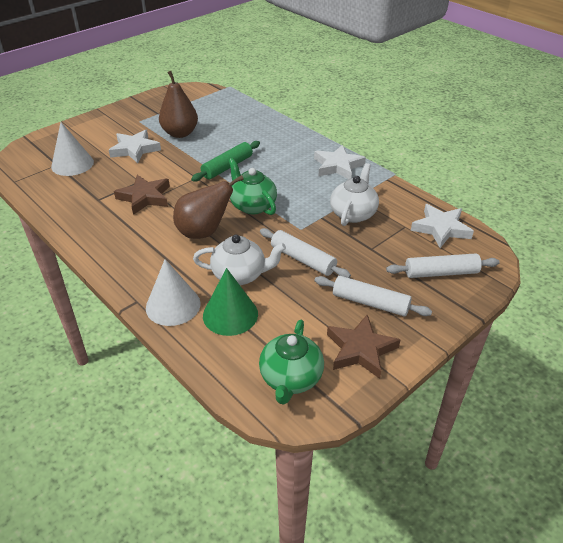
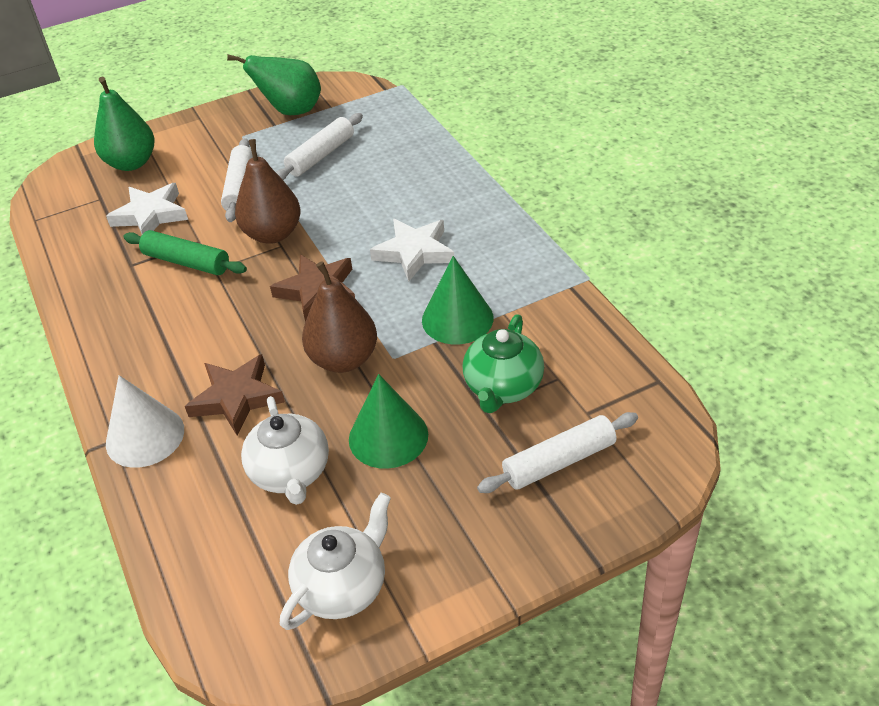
green cone: [203,268,258,336] = 1 -> [349,374,428,469] [422,256,494,344] = 2
green pear: none = 0 -> [94,77,155,171] [227,55,321,115] = 2
green teapot: [229,158,277,215] [259,320,324,405] = 2 -> [463,314,544,413] = 1
white cone: [51,122,94,176] [146,259,201,326] = 2 -> [106,375,184,468] = 1
white star: [109,129,161,163] [314,145,366,179] [411,204,474,248] = 3 -> [106,183,188,234] [370,219,454,282] = 2

